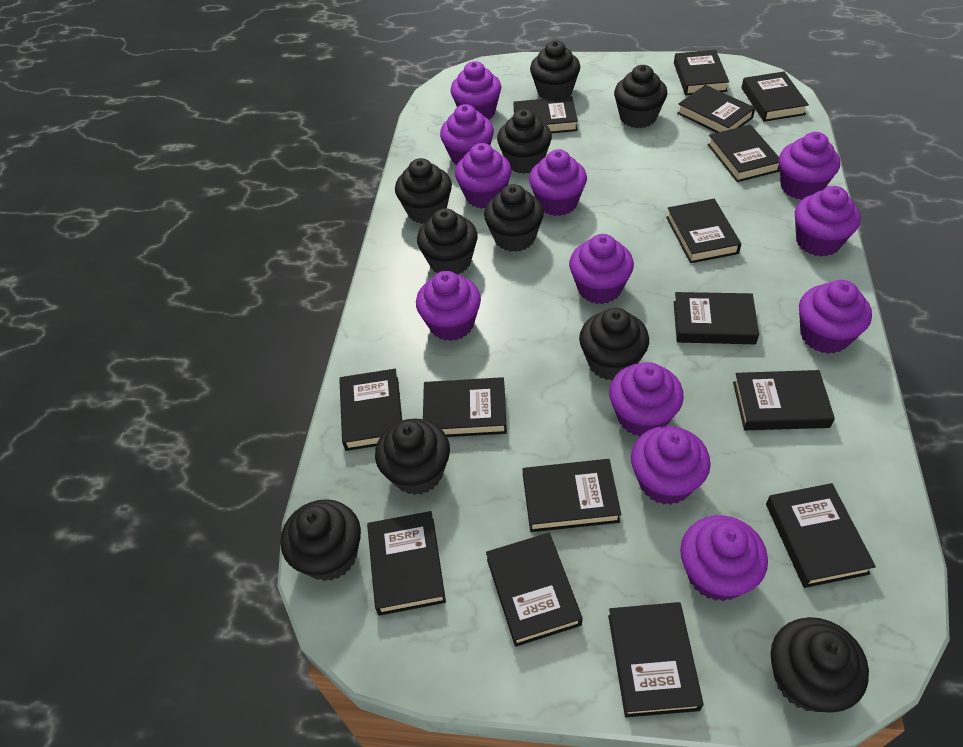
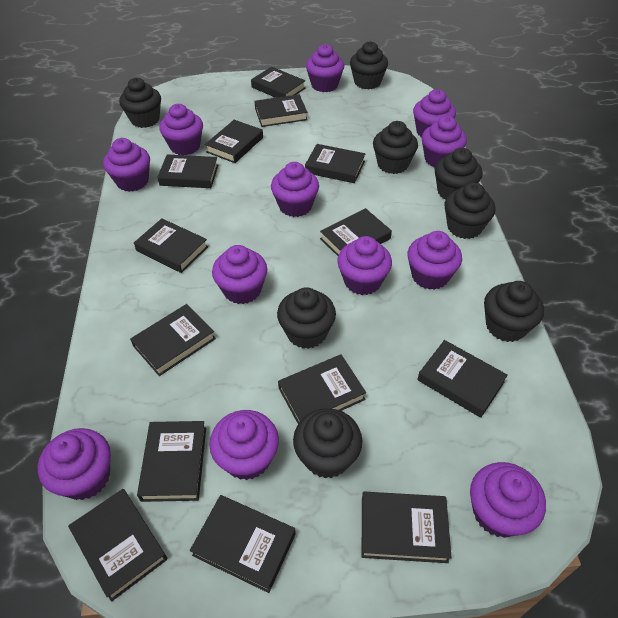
black book: [339,369,402,451] [367,511,446,616] [423,377,507,437] [486,533,583,647] [513,96,578,133] [523,459,621,532] [608,602,704,717] [666,199,741,263] [674,50,729,95] [674,292,759,344] [677,85,755,133] [708,125,780,182] [733,370,835,430] [741,72,809,122] [766,483,876,588] = 15 -> [68,489,167,602] [130,304,216,376] [134,218,208,273] [137,421,206,502] [157,154,218,188] [190,495,296,593] [205,120,263,163] [251,67,305,98] [254,94,308,127] [278,354,366,424] [305,144,365,183] [320,208,392,256] [361,492,452,563] [417,340,508,418] = 14
black cupcake: [281,499,361,581] [375,418,450,495] [395,158,452,224] [417,208,478,275] [484,184,544,252] [497,109,552,174] [530,40,580,99] [579,308,649,381] [614,65,667,128] [770,617,869,713] = 10 -> [119,78,161,128] [277,287,336,349] [293,408,362,479] [350,41,388,90] [373,121,418,174] [435,148,483,200] [444,182,496,239] [484,281,544,342] = 8

